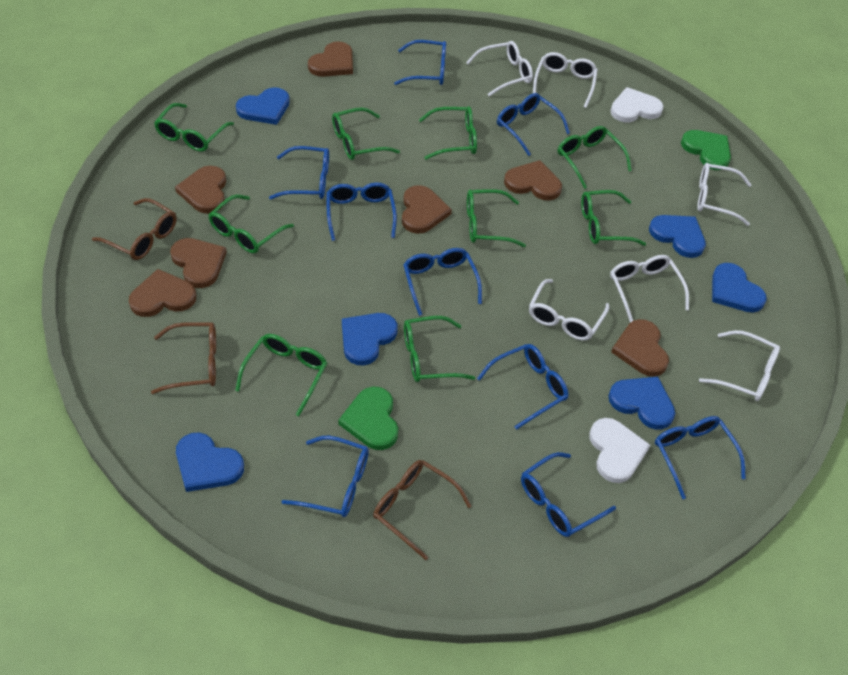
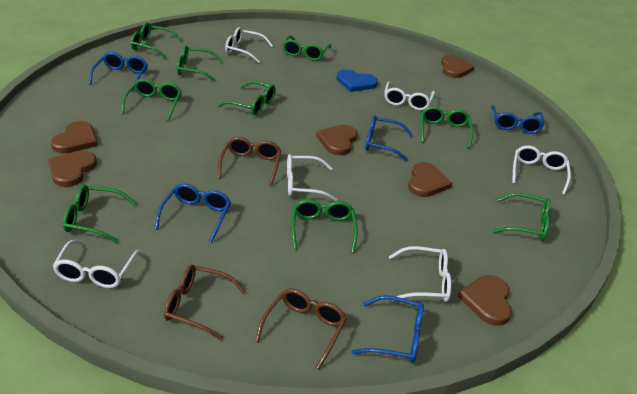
blue glasses: [269,146,329,199] [282,436,369,517] [327,183,397,241] [394,40,446,85] [403,248,482,316] [477,344,568,430] [497,93,570,156] [521,452,616,537] [655,416,746,499] = 9 -> [89,52,148,92] [155,183,231,243] [351,295,424,363] [365,115,413,162] [491,105,544,134] = 5
blue heart: [176,433,244,492] [236,87,290,125] [342,313,398,366] [608,377,675,429] [649,215,706,258] [712,263,767,312] = 6 -> [336,69,378,92] = 1
brown heart: [129,269,196,317] [170,238,227,288] [175,166,226,214] [308,41,353,77] [402,185,452,234] [504,160,562,201] [611,319,669,377] = 7 -> [48,151,97,187] [51,121,98,153] [316,125,357,155] [408,162,452,197] [441,55,475,78] [458,275,512,326] = 6
green heart: [338,387,398,450] [681,130,731,170] = 2 -> none = 0
white heart: [589,418,651,483] [610,87,664,123] = 2 -> none = 0

